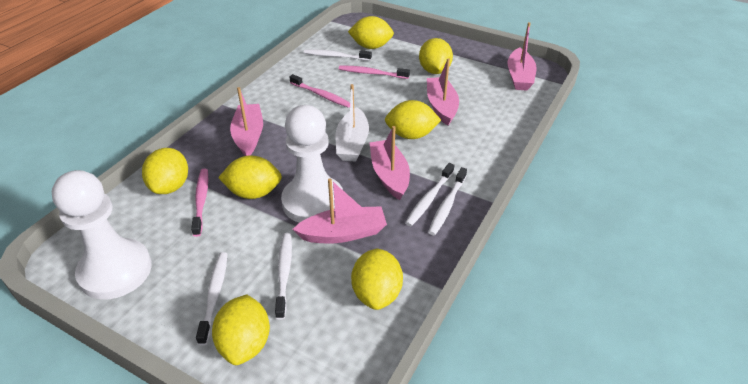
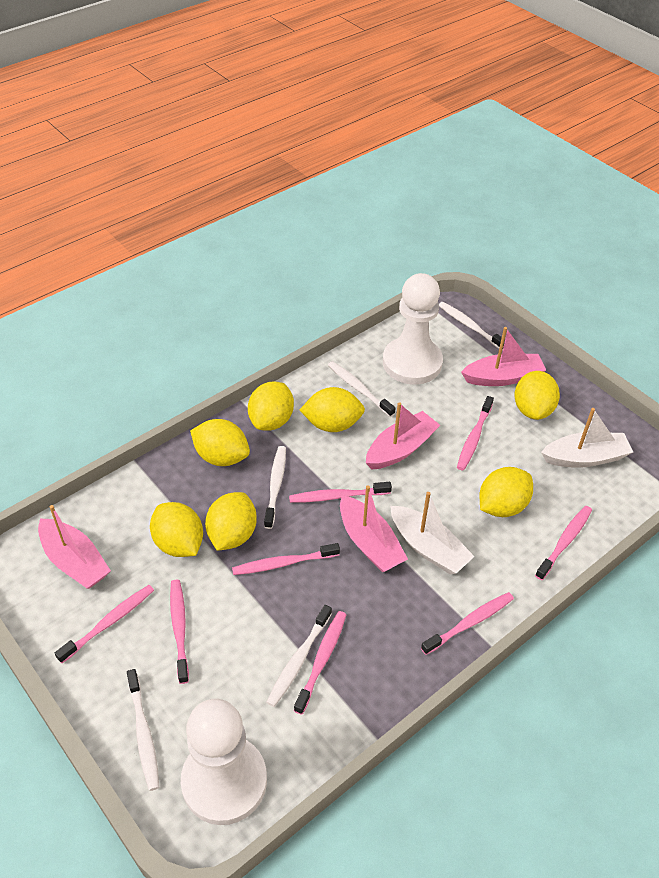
pink boat: [230,87,263,156] [293,178,387,243] [370,126,410,200] [427,58,459,125] [507,22,536,91] = 5 -> [38,505,111,589] [340,485,408,572] [366,402,440,470] [461,327,546,386] = 4
pink toothbrush: [191,169,208,237] [290,74,350,108] [339,66,410,79] = 3 -> [55,585,154,663] [170,580,189,684] [232,543,340,575] [289,482,392,503] [294,611,347,715] [421,592,514,655] [457,396,494,471] [535,506,592,580] = 8
white boat: [336,84,369,162] = 1 -> [390,492,475,574] [541,408,633,468] = 2

